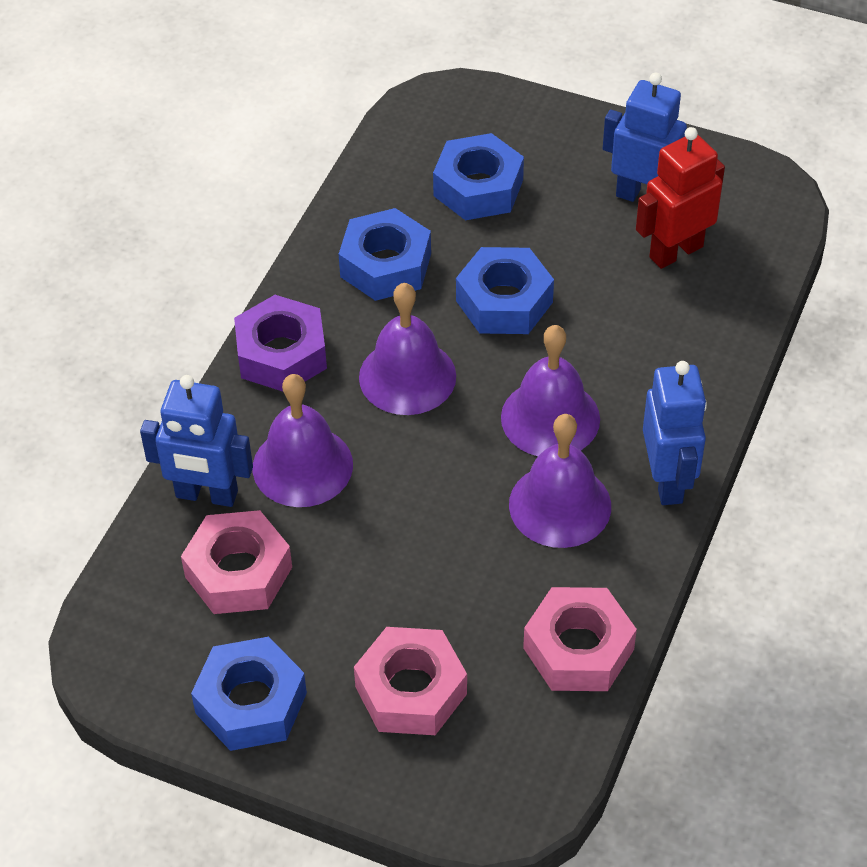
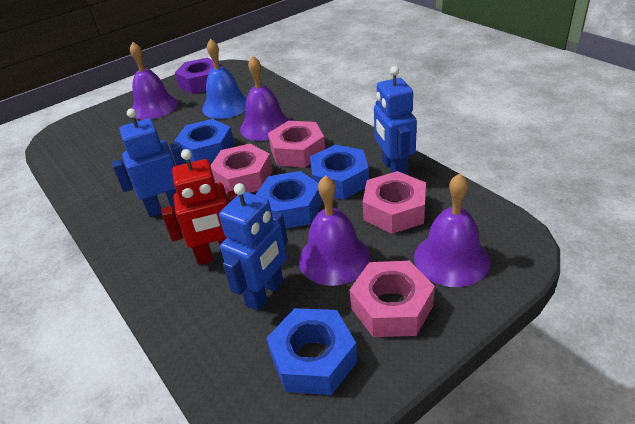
blue bell: none = 0 -> [202,39,247,119] = 1
pink nut: [181,510,292,614] [354,627,467,735] [523,587,637,691] = 3 -> [210,144,273,193] [268,121,325,168] [350,261,435,337] [363,171,426,234] = 4

